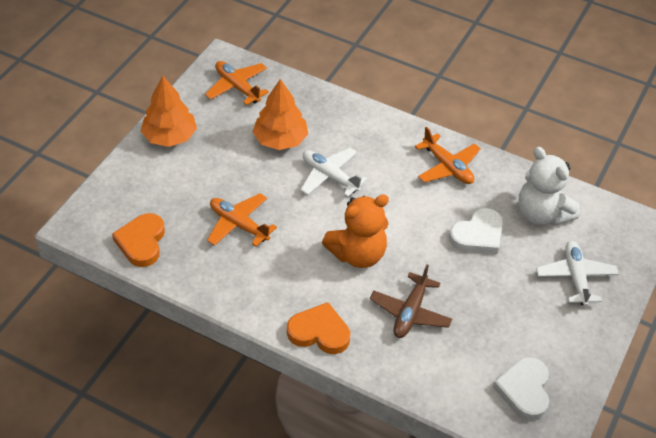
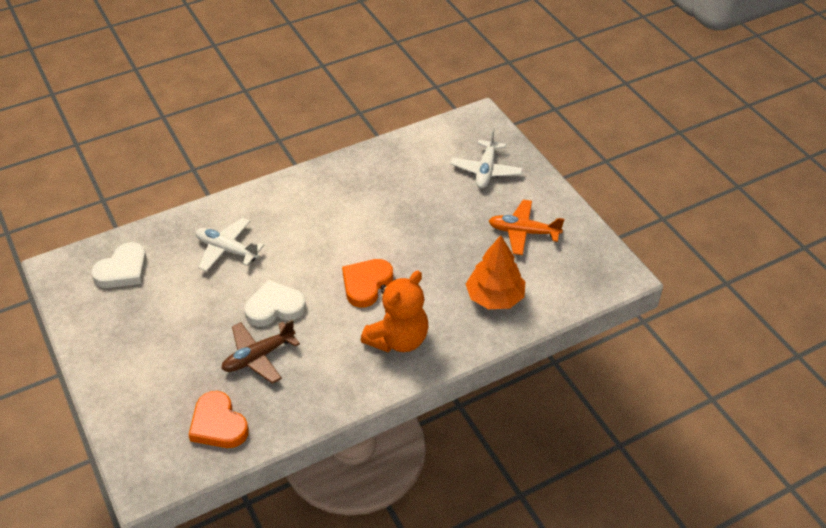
orange plane: [205,61,269,105] [207,193,277,247] [415,127,481,184] = 3 -> [489,200,564,255] = 1
orange tree: [141,76,197,147] [252,79,308,150] = 2 -> [466,235,526,309] = 1
white teddy bear: [519,147,580,226] = 1 -> none = 0

